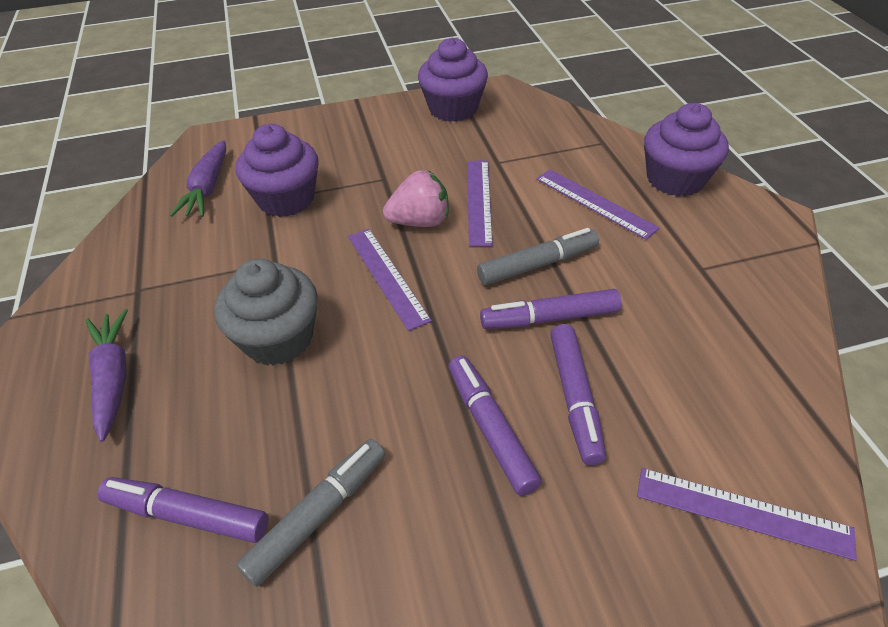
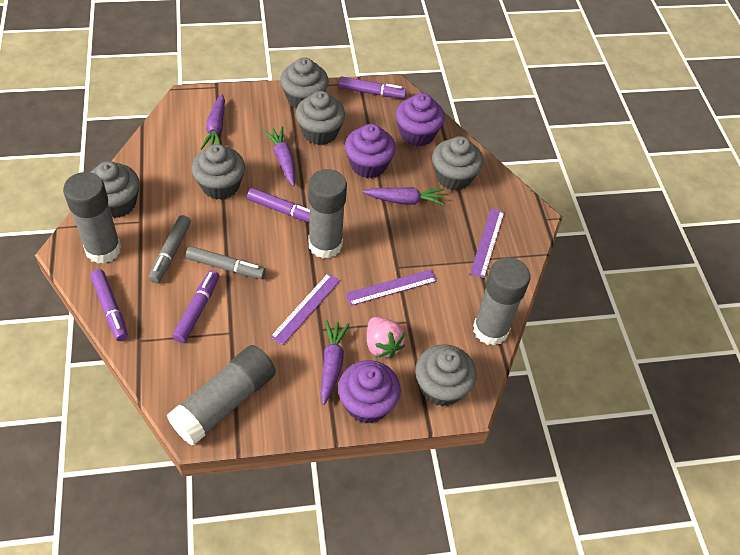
grey cupcake: [214,258,318,365] = 1 -> [90,161,139,218] [191,144,245,200] [280,57,329,109] [296,91,345,145] [415,344,477,406] [432,136,483,191] = 6
grey glue stick: none = 0 -> [63,172,121,264] [167,345,276,446] [308,169,347,259] [473,257,531,346] = 4
purple carrot: [85,309,128,442] [170,140,226,217] = 2 -> [201,94,225,150] [263,126,296,186] [320,320,350,405] [363,187,445,205] = 4
purple ruler: [348,229,432,331] [467,160,493,247] [536,169,660,240] [637,468,857,561] = 4 -> [270,273,340,345] [345,269,437,306] [470,208,505,278] = 3

